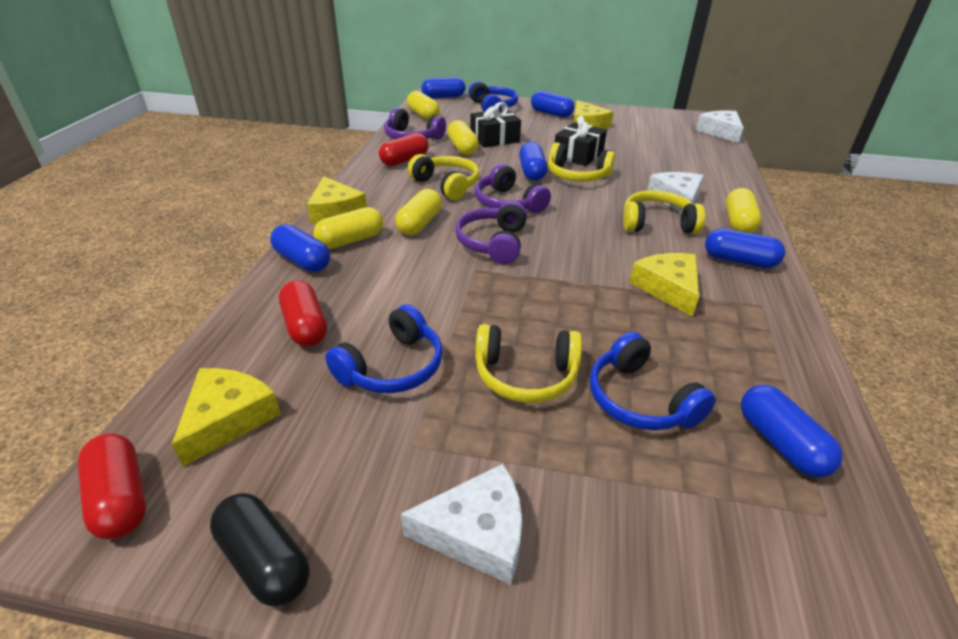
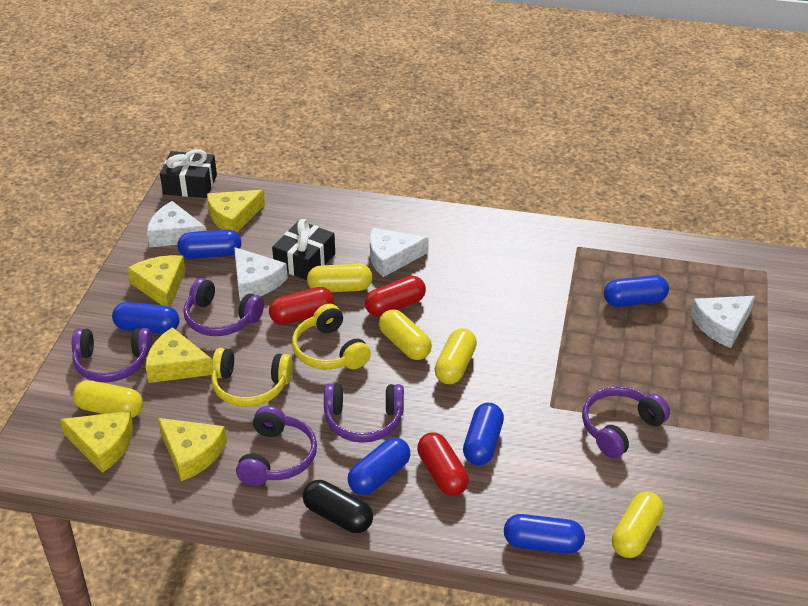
blue headphones: [325,304,443,393] [469,81,518,112] [590,332,716,431] = 3 -> none = 0
purple headphones: [384,108,446,140] [455,201,527,264] [475,164,551,213] = 3 -> [72,328,152,382] [184,278,264,336] [236,406,317,486] [324,383,404,443] [582,386,670,458] = 5
white cheese: [401,464,522,585] [647,172,704,213] [696,110,744,143] = 3 -> [147,201,206,247] [234,247,288,301] [370,228,429,277] [691,296,755,348] = 4
yellow cheese: [172,368,281,466] [307,176,367,223] [573,100,613,129] [629,253,699,317] = 4 -> [60,411,134,473] [127,255,186,307] [146,327,212,383] [158,418,227,481] [207,190,265,233] = 5
yellow headphones: [408,154,479,200] [475,324,582,403] [548,142,615,182] [623,190,705,234] = 4 -> [211,348,293,407] [292,304,371,369] = 2

